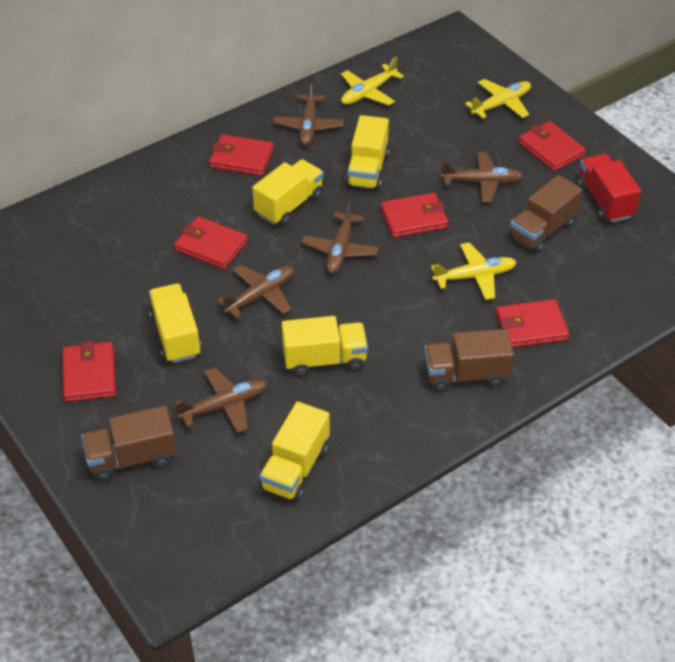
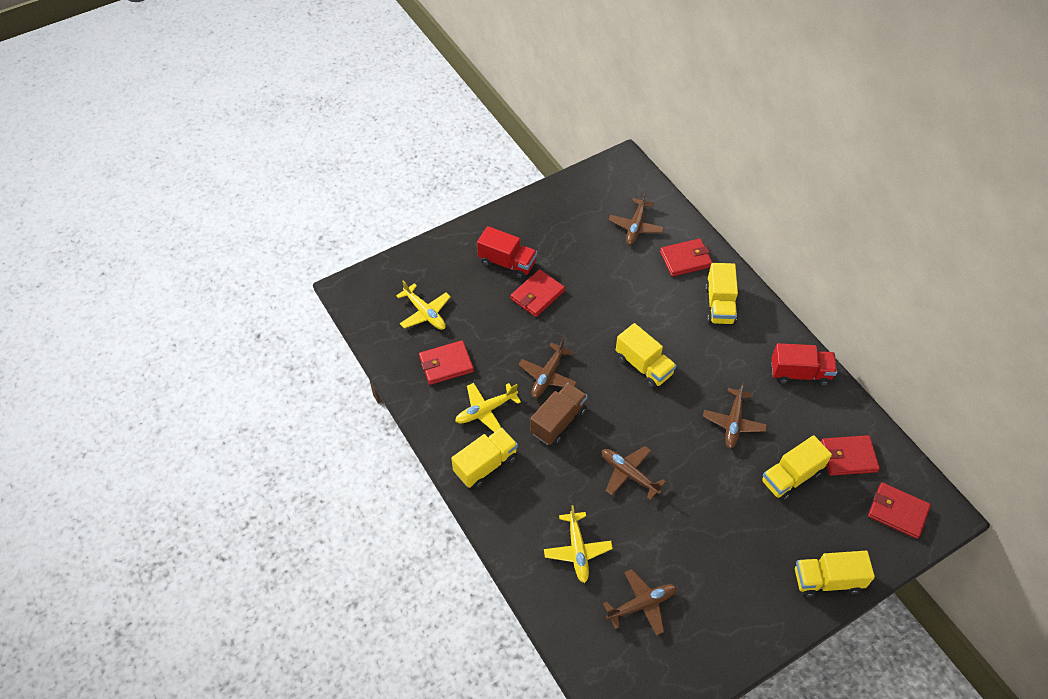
brown truck: [82,406,177,481] [424,329,514,392] [509,175,582,253] = 3 -> [530,383,587,445] = 1
red truck: [577,154,641,223] = 1 -> [477,226,537,279] [772,343,837,386] = 2
red wallet: [62,341,116,402] [174,216,248,269] [209,134,274,176] [381,193,448,238] [496,299,570,348] [518,121,586,171] = 6 -> [419,340,474,385] [511,269,565,317] [660,238,713,277] [821,435,880,476] [868,483,931,539] = 5

